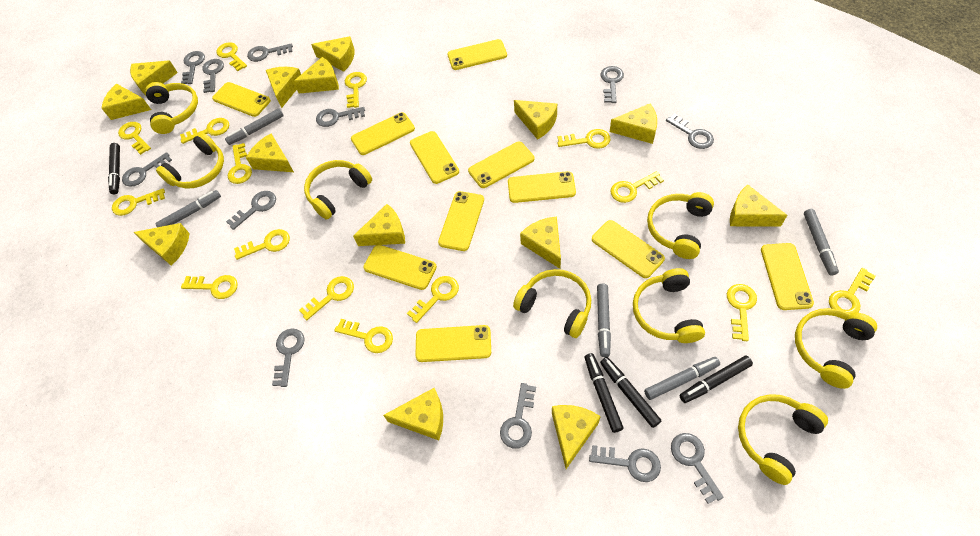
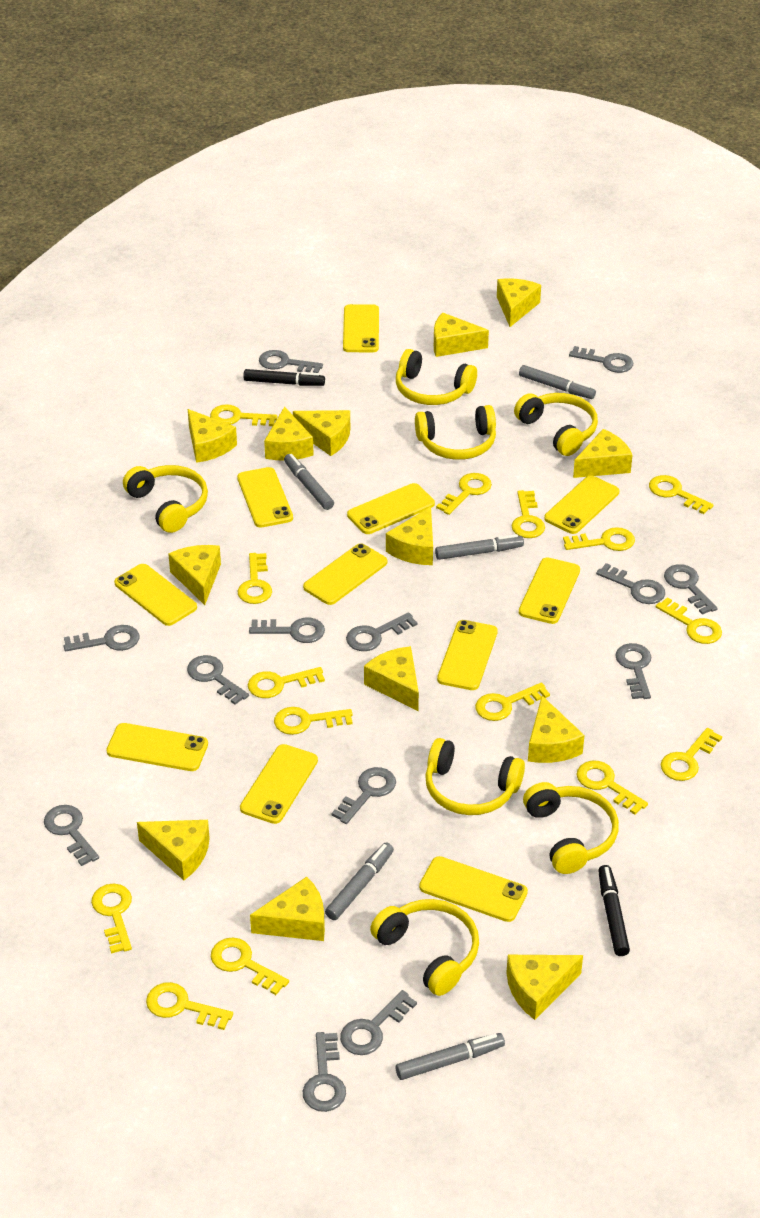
black marker: [108,143,120,194] [584,353,624,433] [600,357,661,428] [679,356,753,403] = 4 -> [243,369,325,386] [598,865,630,956] = 2
grey key: [122,152,172,187] [181,51,205,84] [202,59,224,93] [226,191,276,230] [247,43,293,62] [272,329,305,387] [316,107,365,127] [500,383,536,449] [589,445,661,482] [600,66,624,103] [666,113,714,149] [671,433,724,504] = 12 -> [44,805,99,866] [64,625,139,651] [187,655,249,705] [249,618,325,643] [259,350,323,373] [303,1032,346,1112] [332,767,396,824] [340,990,417,1055] [346,612,417,651] [569,346,633,373] [596,563,665,604] [615,643,651,699] [664,564,718,615] = 13
yellow cheese: [101,84,151,120] [130,60,178,95] [134,223,190,266] [246,134,294,172] [266,67,301,108] [293,57,339,94] [311,36,355,72] [353,204,405,246] [383,388,443,440] [514,100,557,140] [520,217,561,269] [552,405,601,469] [610,104,657,144] [730,184,787,227] = 14 -> [137,820,210,880] [168,545,221,605] [188,409,237,463] [250,877,325,941] [264,406,314,461] [293,410,350,456] [364,646,419,711] [386,507,433,565] [434,313,489,357] [497,278,541,327] [506,955,583,1020] [528,696,584,763] [573,429,633,478] = 13
yellow headphones: [145,82,198,134] [156,132,224,189] [304,160,372,220] [513,269,591,338] [633,268,705,343] [647,192,714,259] [738,394,828,485] [795,308,877,389] = 8 -> [123,465,208,533] [370,899,479,996] [396,349,477,405] [415,405,496,460] [425,738,525,815] [514,393,598,456] [523,782,619,874] = 7

